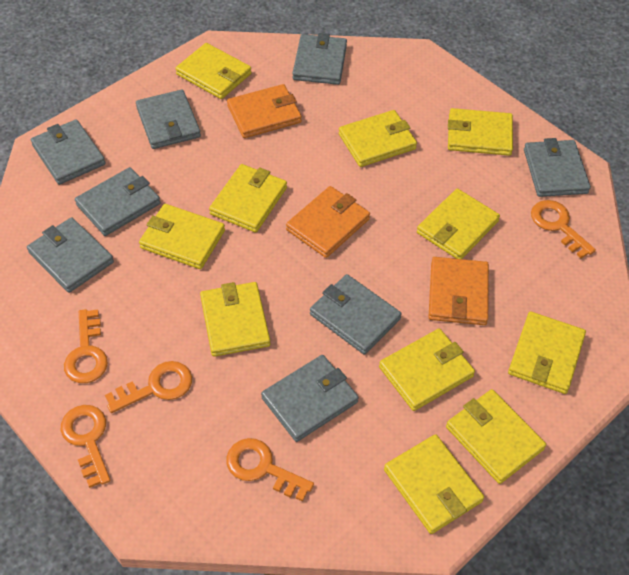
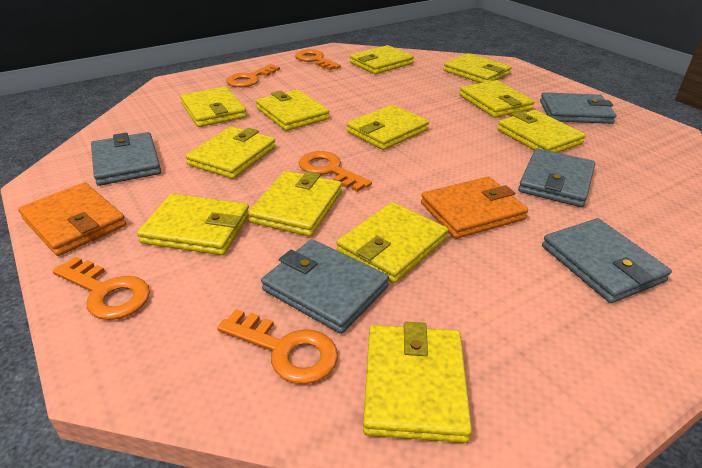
grey wallet: [27,217,114,293] [31,119,106,185] [75,167,161,236] [136,90,201,149] [261,355,359,442] [292,33,347,85] [310,274,401,355] [524,138,591,197] = 8 -> [91,132,161,186] [261,239,389,334] [518,148,595,207] [540,92,616,124] [542,218,672,303] = 5
orange wallet: [227,84,302,138] [286,186,370,258] [429,257,489,325] = 3 -> [18,182,126,256] [421,177,528,239] = 2
yellow wallet: [139,204,225,269] [175,43,252,99] [200,282,271,357] [209,164,287,233] [339,110,417,167] [379,328,475,411] [384,434,484,534] [417,189,500,259] [446,389,546,484] [448,108,513,156] [508,311,586,394] = 11 -> [137,194,249,255] [180,87,247,127] [185,126,276,179] [248,171,342,236] [256,89,329,131] [336,202,448,283] [347,105,429,150] [350,45,414,74] [363,322,472,443] [443,53,512,83] [460,80,535,118] [497,110,586,153] = 12

